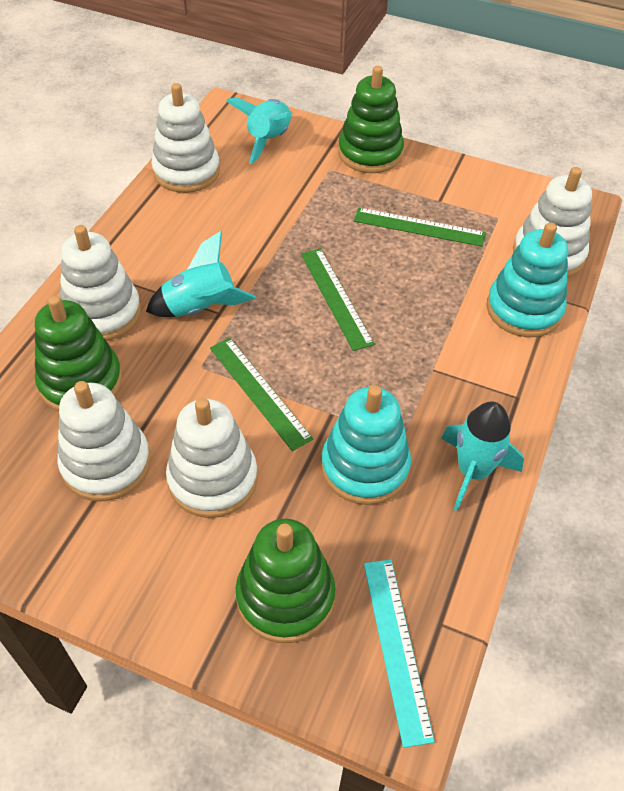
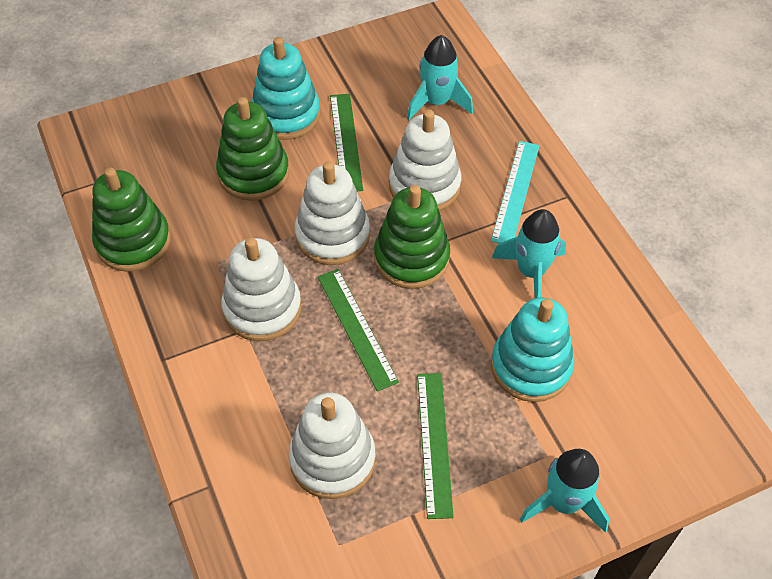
white stacking toy: [57,381,151,501] [60,225,141,341] [151,83,220,193] [166,398,258,518] [513,167,592,278] = 5 -> [221,237,301,341] [289,393,376,499] [295,161,370,265] [389,110,461,211] = 4

